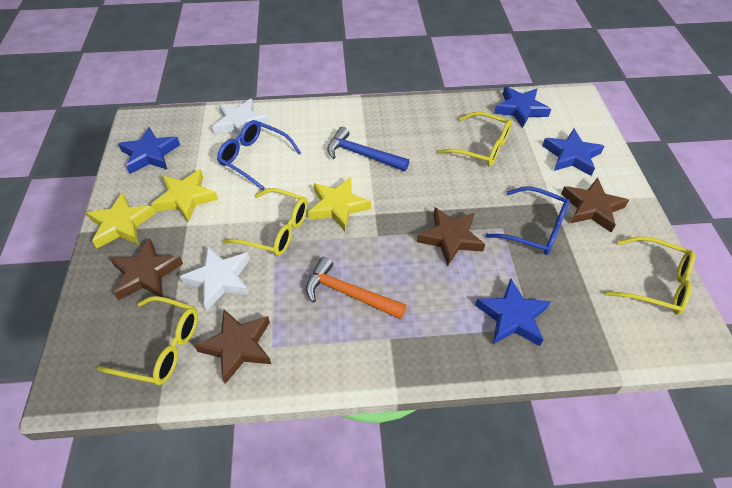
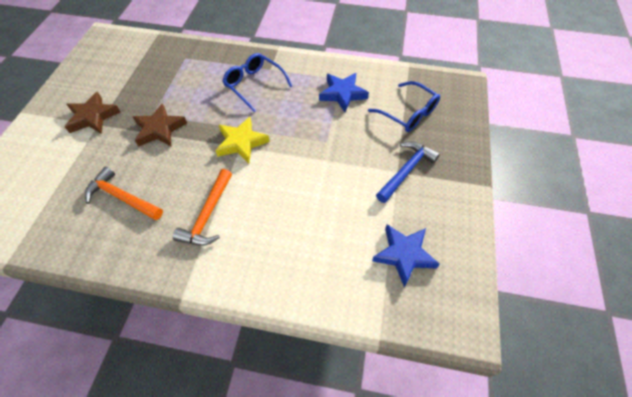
blue star: [118,127,180,174] [475,279,551,346] [494,87,551,128] [542,129,604,176] = 4 -> [319,73,369,112] [372,224,440,287] = 2
brown star: [110,238,183,300] [195,310,271,384] [417,208,485,266] [561,178,629,232] = 4 -> [65,92,120,134] [133,103,187,147] = 2
orange hammer: [306,257,407,319] = 1 -> [85,166,163,220] [173,169,232,246] = 2
white star: [180,247,250,311] [212,98,270,136] = 2 -> none = 0
yellow glasses: [97,296,198,385] [223,188,308,256] [438,111,512,167] [606,236,695,315] = 4 -> none = 0
yellow star: [86,192,156,248] [151,169,218,222] [308,177,371,231] = 3 -> [215,117,270,163] = 1

